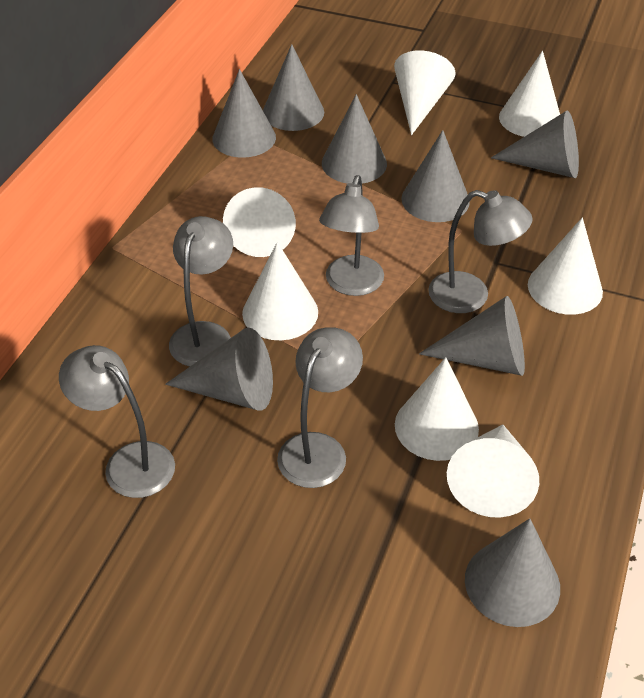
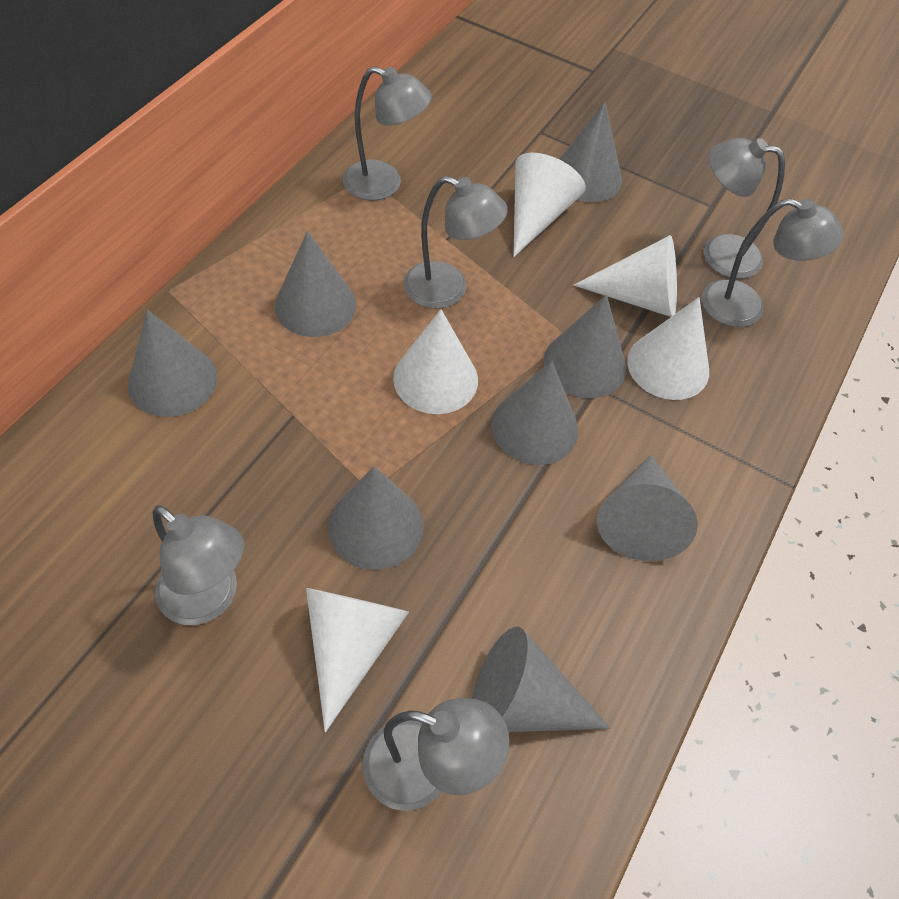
grey lamp: [59,345,175,498] [169,216,233,367] [277,327,363,488] [319,175,384,296] [428,190,533,313] = 5 -> [153,505,244,625] [343,66,431,201] [363,698,509,811] [404,176,508,309] [702,198,844,327] [704,138,785,279] = 6
white cone: [223,187,296,257] [242,242,318,340] [394,50,456,135] [395,357,479,461] [447,424,539,518] [499,51,560,137] [528,217,603,315] = 7 -> [306,588,409,733] [393,309,478,414] [513,153,586,257] [573,235,677,317] [627,297,709,400] = 5

